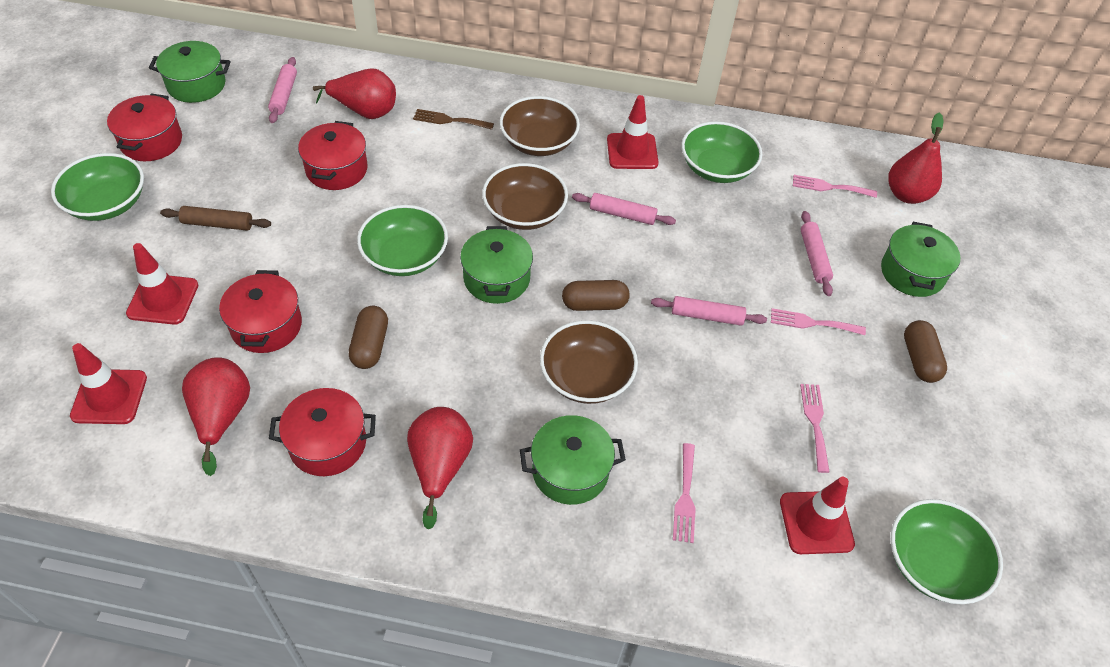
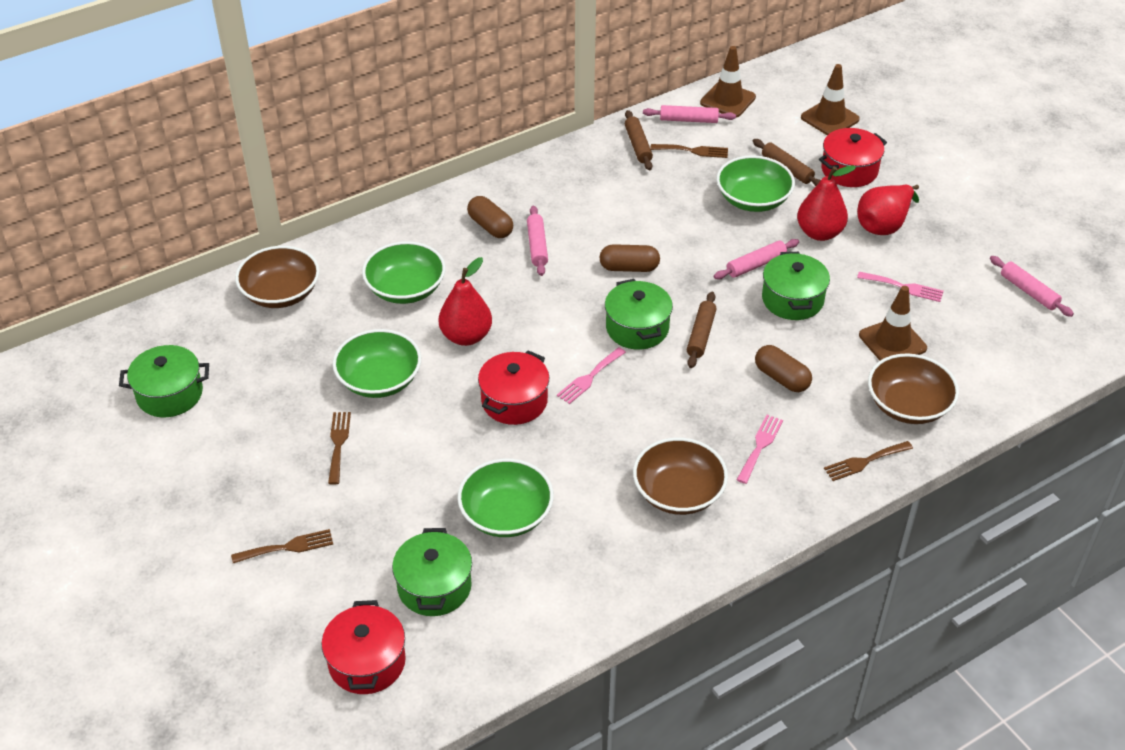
brown fork: [413,109,494,130] = 1 -> [231,529,334,563] [328,412,351,485] [650,144,728,158] [824,441,913,481] = 4
brown rolling pin: [160,206,271,231] = 1 -> [625,110,653,170] [687,292,717,368] [753,139,821,186] = 3
brown traffic cone: none = 0 -> [700,46,756,118] [801,64,860,135] [859,286,927,361] = 3
pink fork: [673,443,696,543] [771,308,866,335] [793,175,877,198] [800,384,830,473] = 4 -> [557,347,626,404] [737,415,783,484] [857,272,944,302] = 3
red pear: [182,357,250,476] [313,68,396,119] [407,407,473,529] [888,112,944,204] = 4 -> [439,257,492,346] [797,165,856,241] [857,185,919,235] = 3
red pot: [107,94,182,161] [219,270,302,353] [269,388,376,476] [298,121,367,190] = 4 -> [322,600,406,694] [478,350,549,425] [819,128,887,187] = 3
red traffic cone: [70,343,147,424] [126,243,198,325] [607,95,659,169] [780,477,855,554] = 4 -> none = 0

